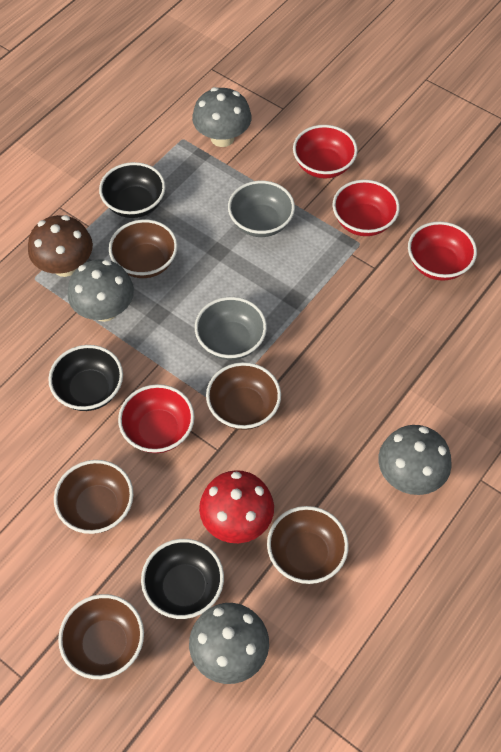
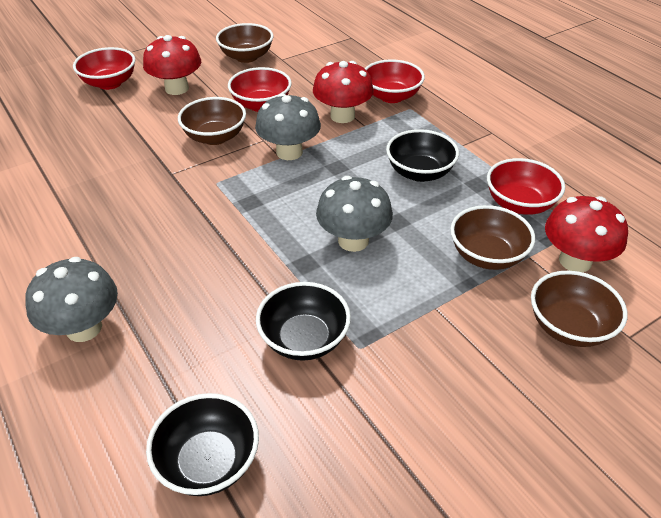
brown bowl: [54,460,133,534] [58,594,144,679] [109,219,178,278] [206,362,281,430] [267,506,349,584] = 5 -> [178,97,246,145] [216,23,274,63] [450,205,535,270] [531,271,628,347] = 4
brown mushroom: [28,215,93,277] = 1 -> none = 0
grey bowl: [195,297,267,360] [228,181,295,237] = 2 -> none = 0
grey mushroom: [67,259,134,322] [189,603,269,684] [192,87,252,147] [378,425,452,495] = 4 -> [25,257,118,342] [255,93,321,160] [316,176,393,252] = 3
red mushroom: [199,470,274,543] = 1 -> [143,35,201,95] [313,61,374,123] [545,196,628,272] = 3

